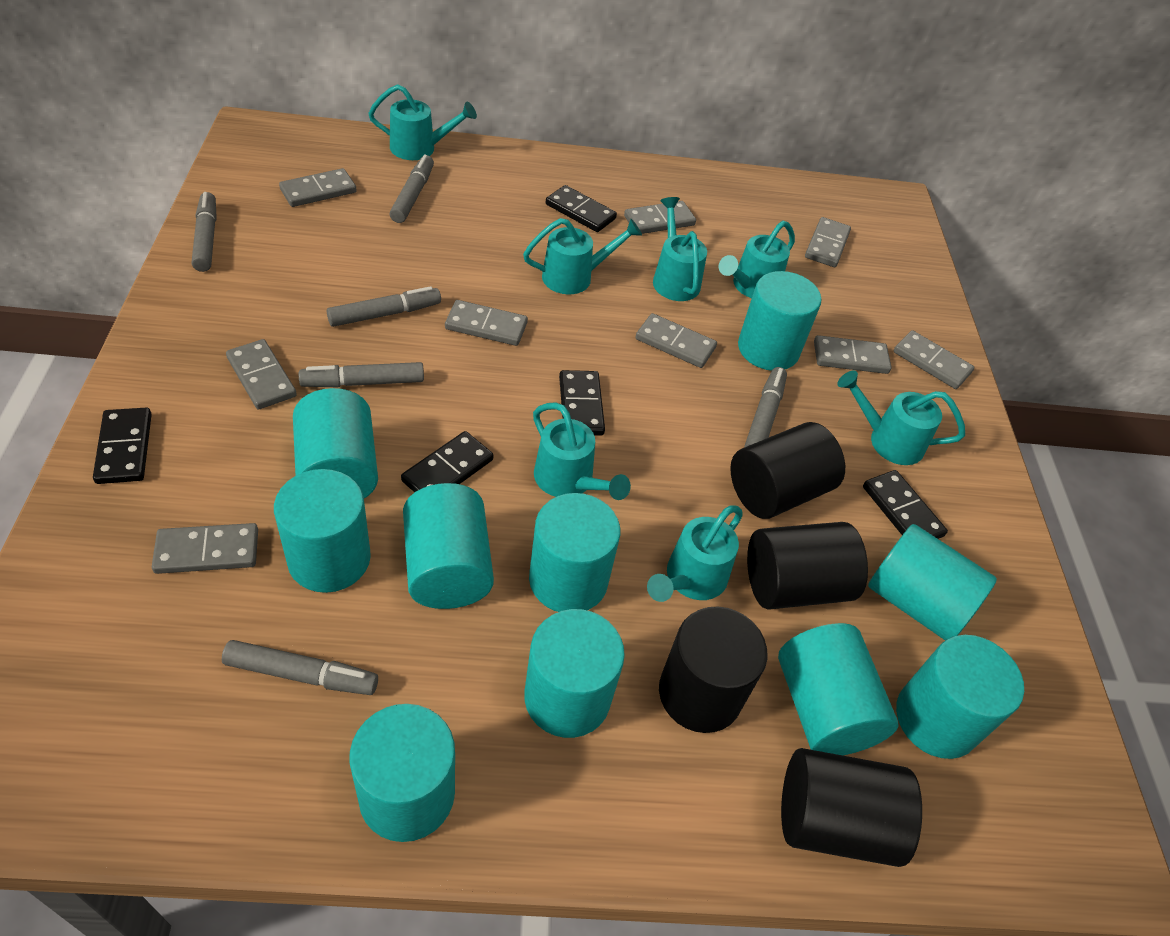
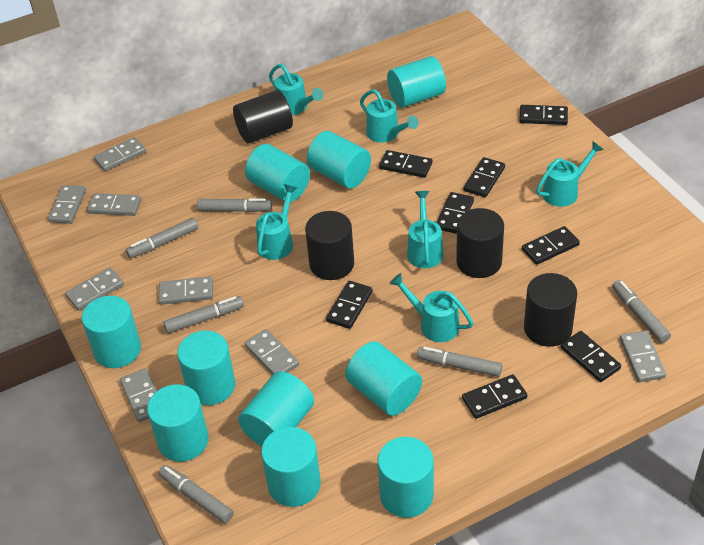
black domino: [93,408,152,484] [401,431,494,493] [546,185,617,232] [559,370,605,435] [863,470,948,539] = 5 -> [326,281,373,329] [379,150,432,178] [436,192,474,234] [462,374,527,419] [464,157,505,197] [519,105,568,125] [522,226,580,265] [561,331,621,382] = 8
grey domino: [152,523,258,574] [226,339,297,410] [279,168,357,207] [445,300,528,346] [624,201,696,234] [636,313,717,368] [805,217,851,267] [814,335,892,374] [893,330,974,389] = 9 -> [48,185,86,224] [65,268,124,310] [87,193,141,216] [94,137,146,171] [120,368,157,422] [159,276,213,305] [244,329,299,375] [620,331,666,382] = 8
turquoise watering can: [368,84,477,160] [523,218,642,294] [533,402,631,500] [647,505,743,602] [653,197,707,301] [719,221,795,298] [837,370,965,465] = 7 -> [256,184,297,260] [269,64,324,115] [360,89,419,143] [390,273,473,342] [407,191,443,268] [536,142,604,207] = 6

